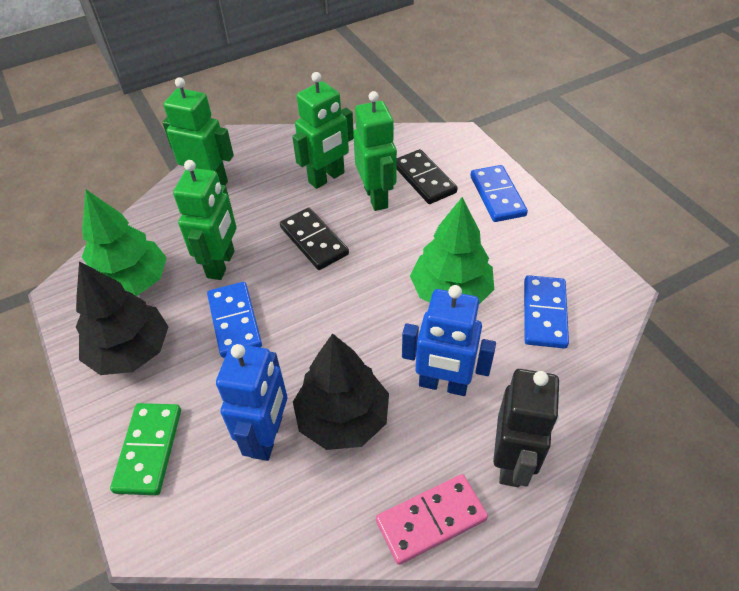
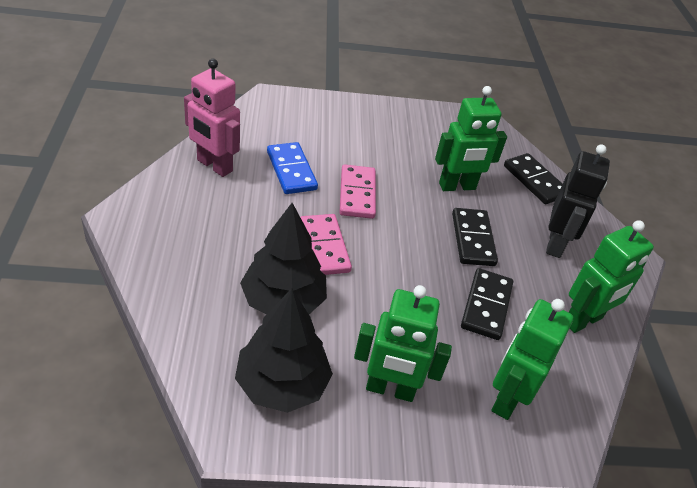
black domino: [280,207,349,270] [397,149,458,204] = 2 -> [452,208,498,266] [461,268,513,340] [504,153,562,204] = 3
blue domino: [207,282,262,358] [470,165,528,222] [524,275,569,349] = 3 -> [267,142,318,194] = 1
blue robot: [216,344,287,461] [402,285,496,396] = 2 -> none = 0
green domino: [110,403,181,495] = 1 -> none = 0
green tree: [82,189,167,296] [410,197,494,304] = 2 -> none = 0
pink domino: [376,474,488,565] = 1 -> [300,214,352,275] [340,164,376,219] = 2
pink robot: none = 0 -> [184,59,240,177] = 1

